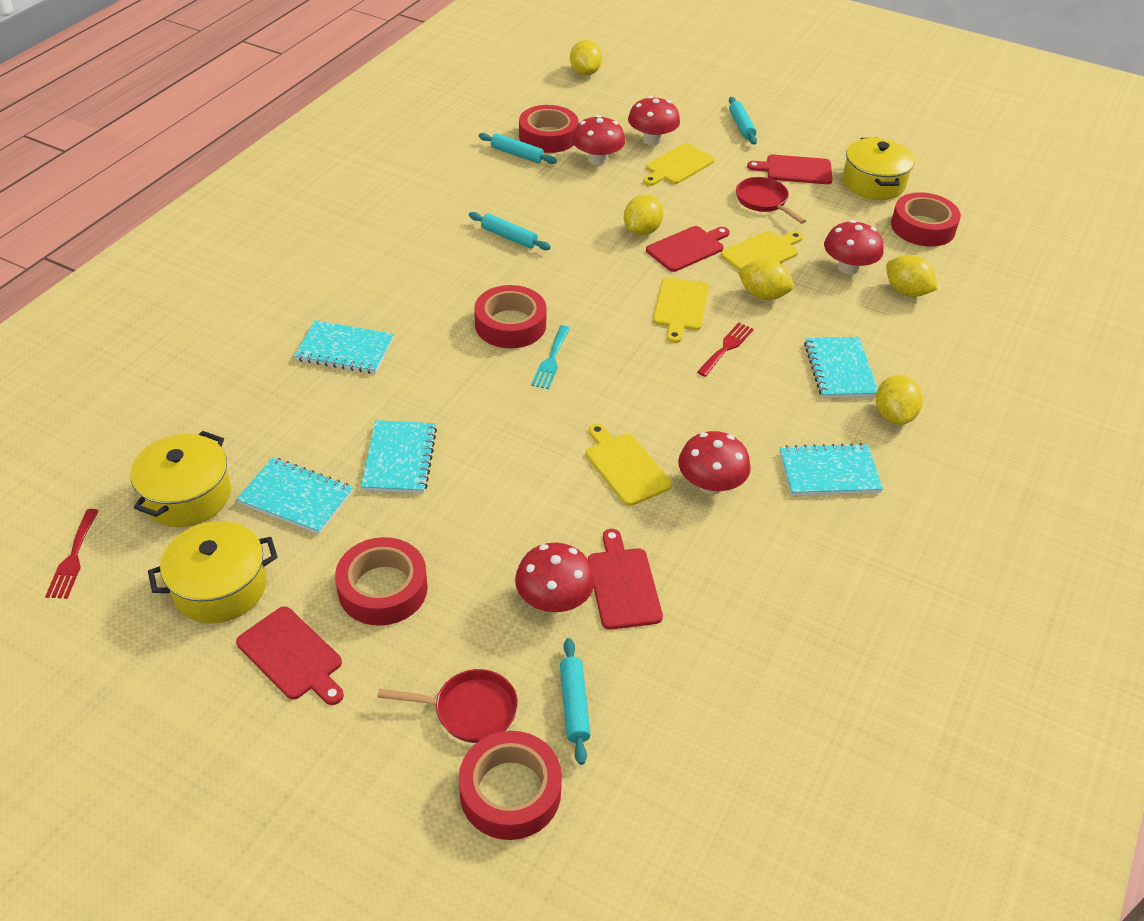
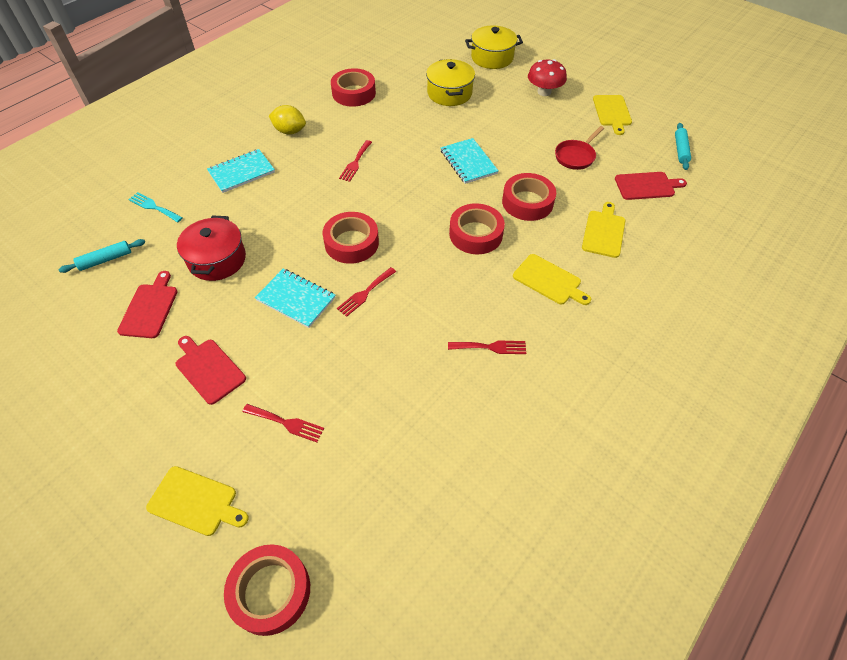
red cutting board: [236,606,344,705] [588,529,663,630] [646,226,730,272] [747,155,833,184] = 4 -> [117,271,178,338] [175,336,246,405] [615,172,687,200] = 3
red fork: [45,509,99,599] [697,323,754,377] = 2 -> [242,404,324,442] [337,267,396,317] [339,140,372,182] [448,341,526,354] = 4
red mushroom: [515,543,595,612] [572,115,626,165] [628,96,680,145] [678,431,751,495] [824,220,884,274] = 5 -> [528,59,567,96] = 1
red pan: [377,669,518,743] [736,177,806,224] = 2 -> [555,126,604,170] = 1
red pot: none = 0 -> [177,215,246,281] = 1
turquoise notebook: [236,457,353,534] [294,320,394,374] [361,420,437,494] [779,443,883,496] [804,337,878,398] = 5 -> [207,149,275,193] [255,269,335,328] [441,138,499,184] = 3
turquoise rolling pin: [469,212,551,250] [479,133,557,164] [560,638,591,765] [729,97,757,145] = 4 -> [58,239,145,273] [675,123,691,170] = 2
yellow lemon: [570,40,602,76] [624,195,663,236] [737,258,794,300] [876,375,923,425] [886,255,938,297] = 5 -> [269,105,306,135] = 1
yellow pot: [130,431,231,527] [148,521,278,623] [843,138,915,200] = 3 -> [426,59,475,106] [465,25,523,69] = 2

